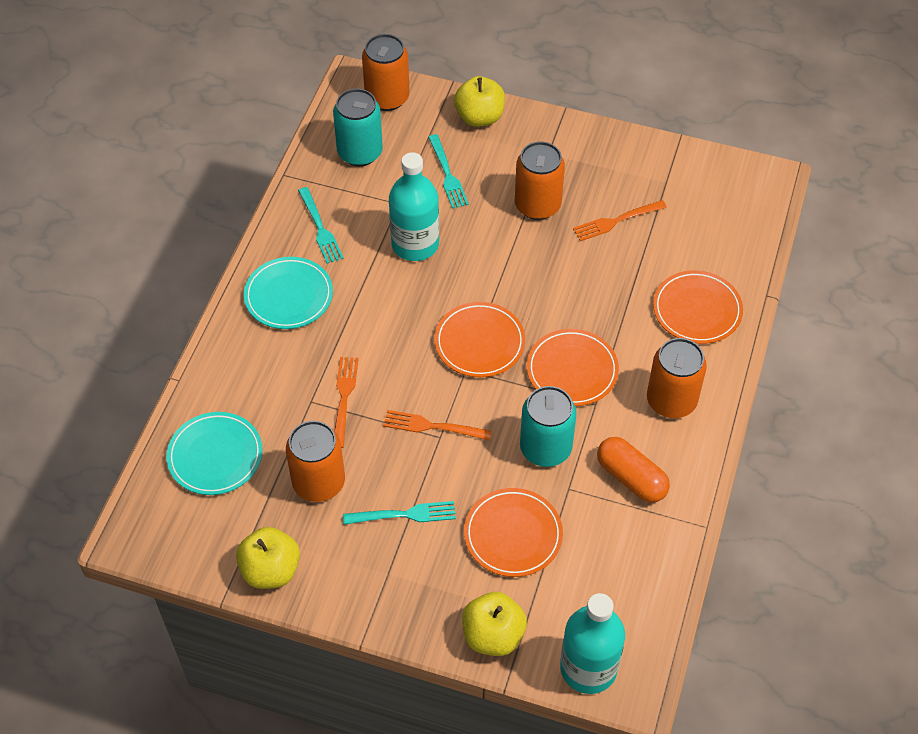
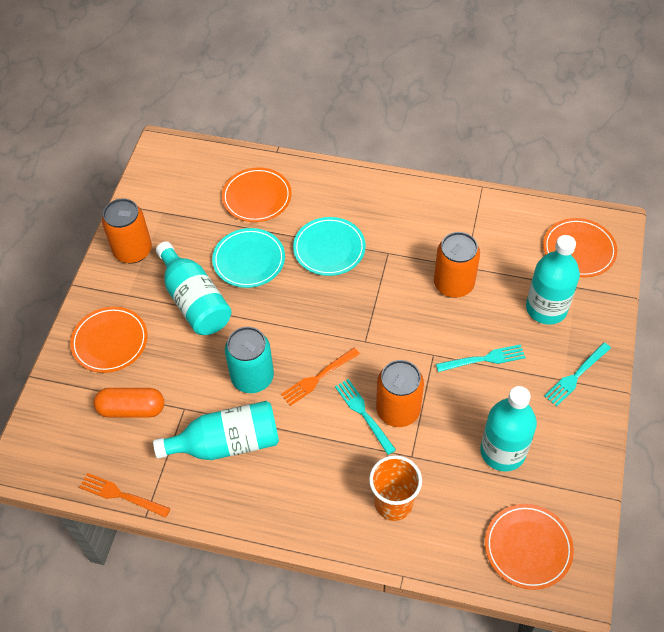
orange can: [286,421,345,502] [362,34,409,111] [515,141,565,220] [647,338,707,418] = 4 -> [102,198,152,264] [376,360,424,427] [434,232,480,298] = 3
orange cup: none = 0 -> [369,455,422,521] = 1
orange fork: [334,357,358,448] [383,410,492,441] [573,200,667,241] = 3 -> [79,473,171,518] [281,348,360,406] = 2
turquoise bottle: [389,152,439,261] [560,593,625,694] = 2 -> [153,401,279,460] [156,241,232,335] [480,386,537,472] [526,235,580,325] = 4
turquoise can: [333,88,383,166] [520,386,577,467] = 2 -> [225,327,274,393] = 1
yellow apple: [236,527,300,589] [454,76,505,127] [462,592,527,656] = 3 -> none = 0

